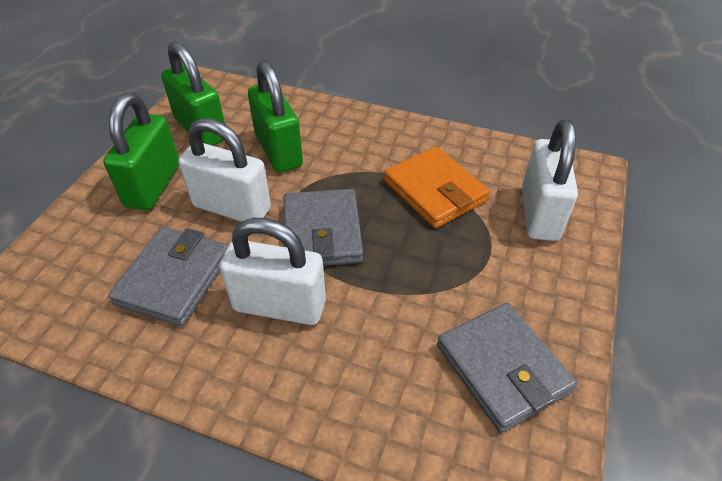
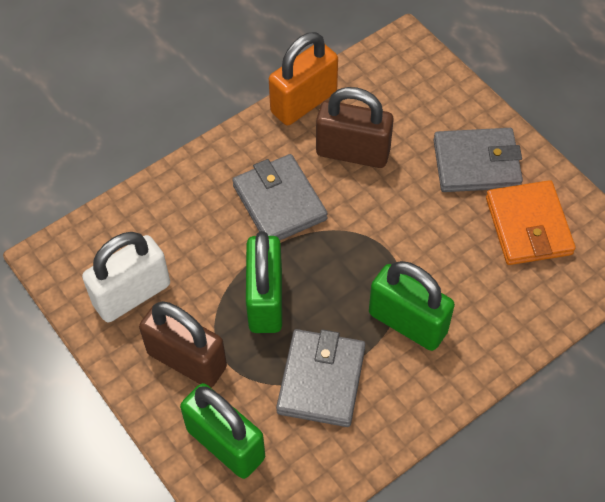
brown padlock: none = 0 -> [139,301,227,388] [316,87,394,168] = 2
orange padlock: none = 0 -> [269,32,338,125] = 1
white padlock: [178,118,271,222] [220,218,326,325] [522,119,578,241] = 3 -> [82,232,170,322] = 1

